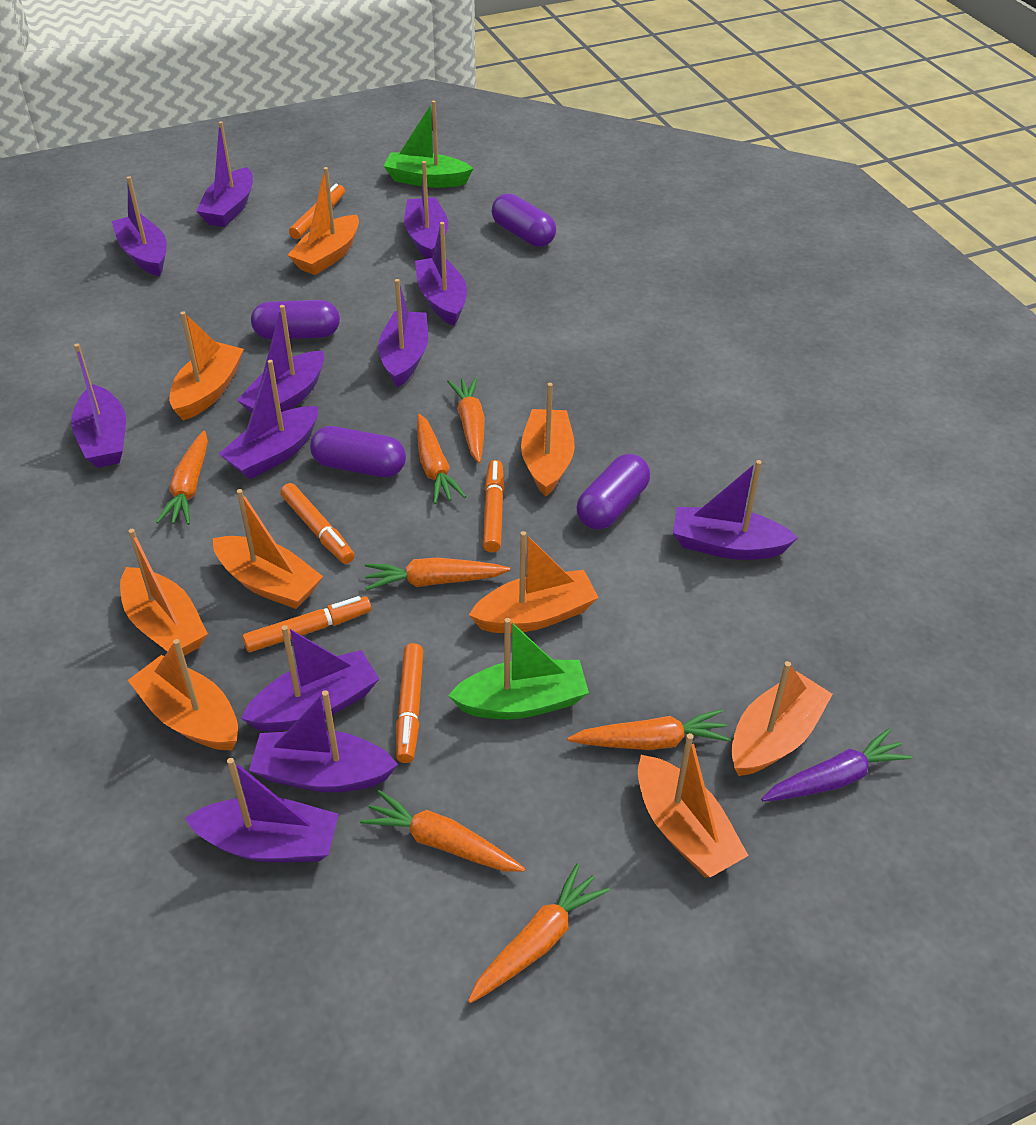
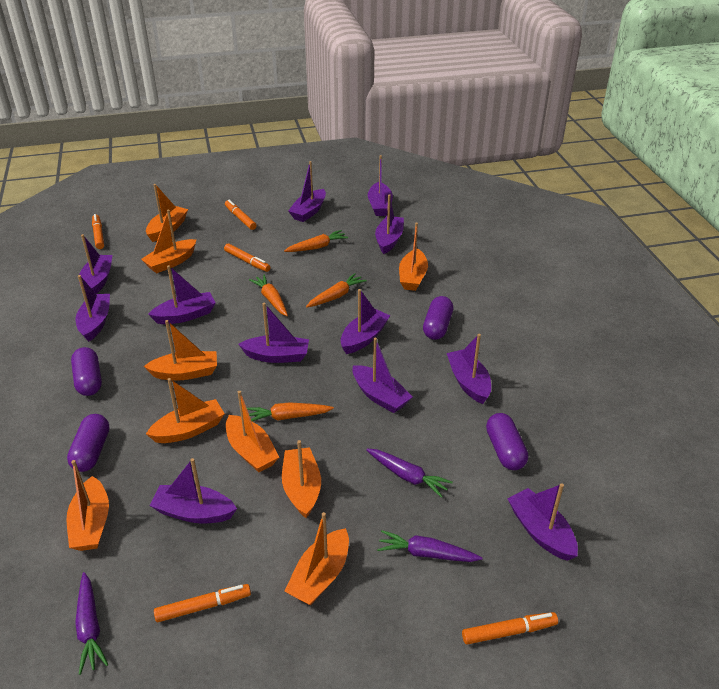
green boat: [384,100,474,188] [448,618,589,719] = 2 -> none = 0
orange carrot: [156,431,208,525] [360,790,525,872] [365,558,510,591] [417,414,466,504] [447,377,485,463] [468,863,610,1003] [567,709,731,750] = 7 -> [247,402,334,422] [249,274,288,316] [284,230,348,252] [306,273,367,307] = 4
purple carrot: [761,728,913,802] = 1 -> [75,572,108,675] [366,449,453,498] [377,530,483,562] = 3

